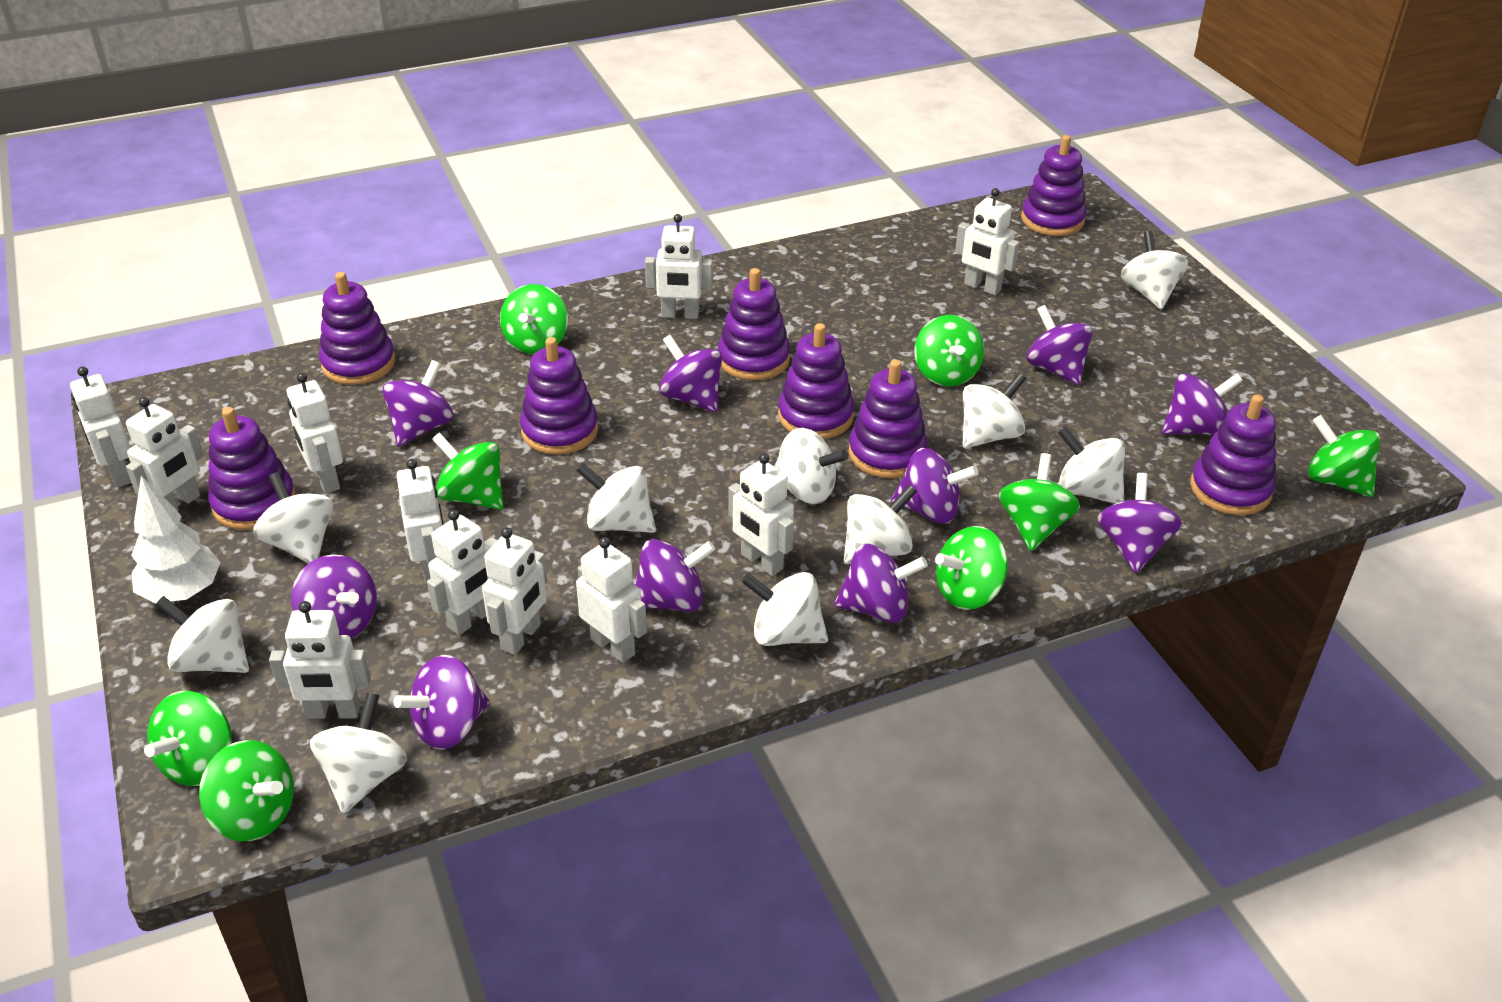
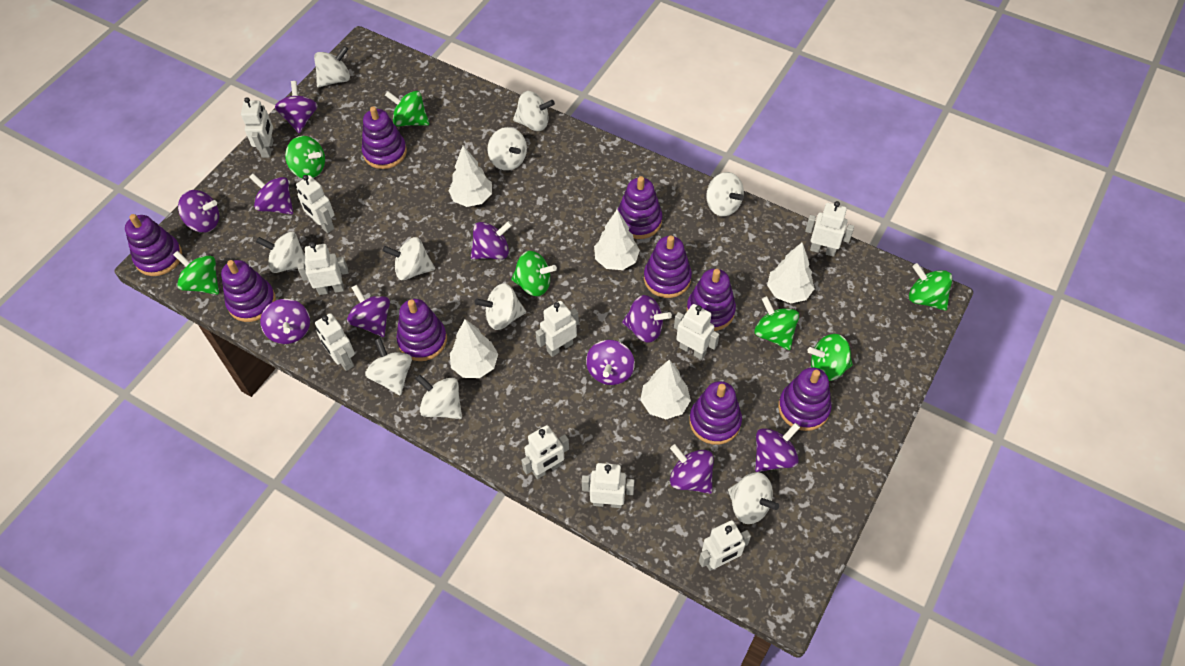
green spinning top: [144,691,232,786] [199,740,294,841] [432,432,504,510] [500,284,568,354] [914,315,984,386] [935,526,1008,610] [999,453,1080,551] [1308,415,1380,497] = 8 -> [173,251,219,295] [285,136,325,178] [385,91,429,126] [511,251,557,296] [755,296,799,350] [808,334,853,381] [909,263,953,311] = 7
purple stacking toy: [208,407,296,530] [319,272,395,385] [520,337,598,455] [718,268,790,380] [778,323,854,439] [849,359,928,478] [1021,135,1087,236] [1190,394,1276,515] = 8 -> [125,214,182,276] [221,260,276,322] [362,106,407,169] [396,299,447,361] [618,176,662,239] [644,235,692,298] [686,269,736,331] [689,381,742,445] [778,367,832,431] = 9
white robot: [70,366,131,487] [126,397,204,511] [269,601,371,719] [287,373,343,494] [397,459,444,584] [427,509,497,635] [482,527,547,655] [576,537,647,663] [645,214,713,319] [728,453,794,576] [955,188,1019,295] = 11 -> [241,97,273,158] [296,175,335,233] [297,242,348,295] [315,313,355,371] [521,425,569,479] [536,301,579,357] [582,463,634,508] [674,304,719,360] [699,520,751,571] [805,201,854,257] = 10
white tree: [131,476,221,603] = 1 -> [448,146,492,207] [450,319,498,378] [594,209,640,270] [640,360,691,419] [767,243,815,304] = 5

